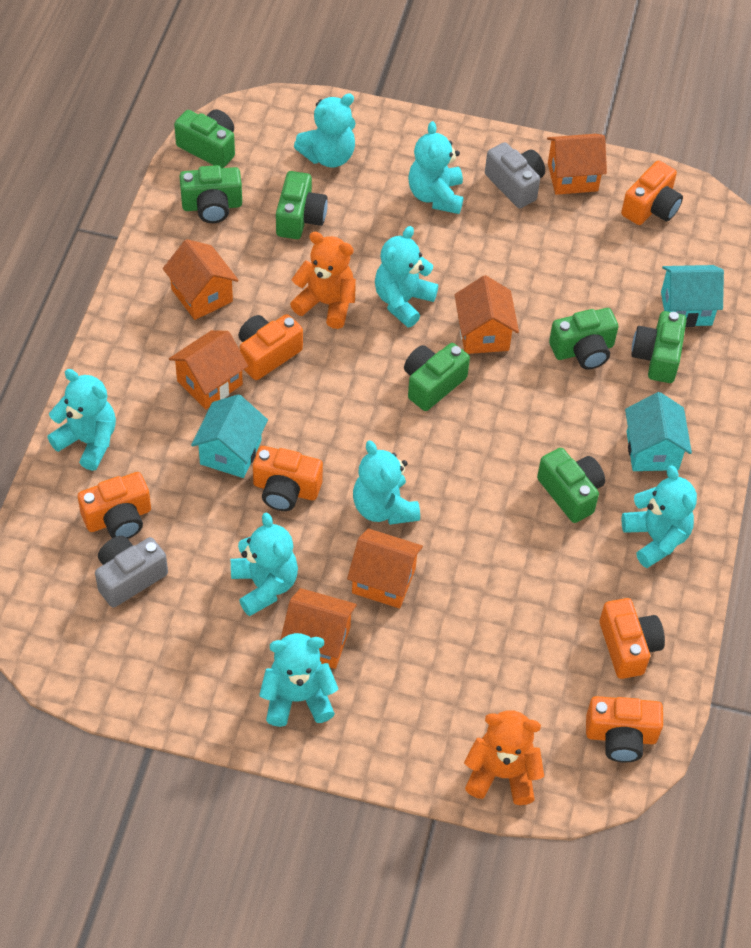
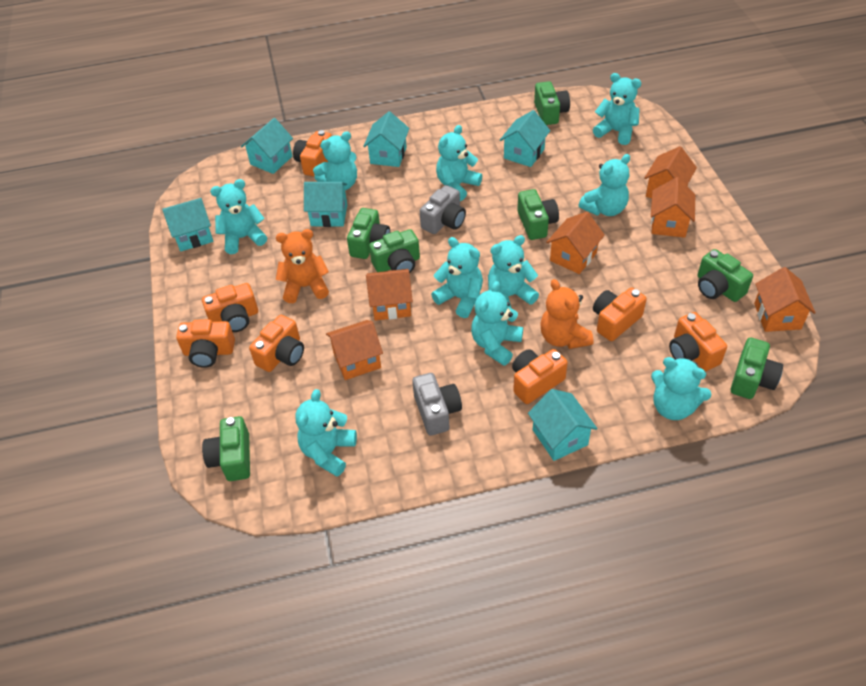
orange camera: [78,472,151,539] [238,314,303,380] [253,446,323,511] [586,696,663,762] [600,598,665,679] [621,160,683,225] = 6 -> [176,319,235,368] [202,283,258,332] [249,315,304,372] [293,130,332,177] [512,349,568,404] [593,287,647,341] [669,312,727,371] = 7
turquoise house: [191,394,268,478] [625,392,692,471] [661,265,724,327] = 3 -> [162,198,213,251] [241,118,293,174] [304,182,347,227] [363,112,409,167] [500,110,550,167] [528,389,598,461] = 6
turquoise teddy bear: [47,369,116,471] [231,512,298,616] [259,633,338,727] [294,93,356,168] [353,440,420,525] [375,226,438,327] [408,121,463,214] [621,465,697,568] = 8 -> [210,179,267,254] [295,389,357,477] [313,131,357,190] [431,237,483,318] [436,125,482,201] [471,281,523,366] [488,235,539,308] [579,154,630,216] [593,73,641,145] [651,357,711,420] = 10

